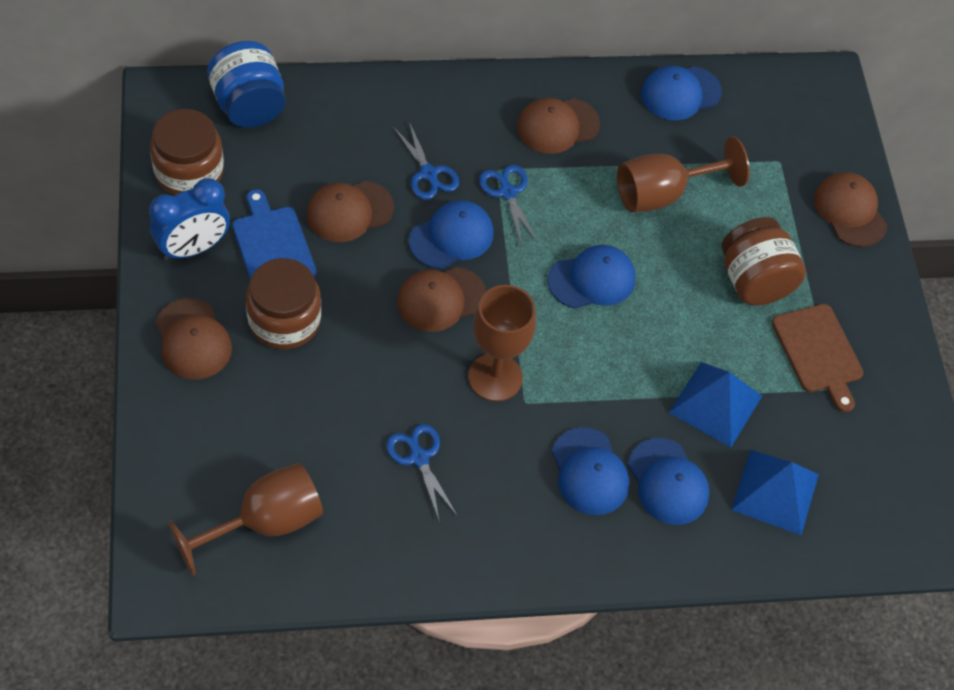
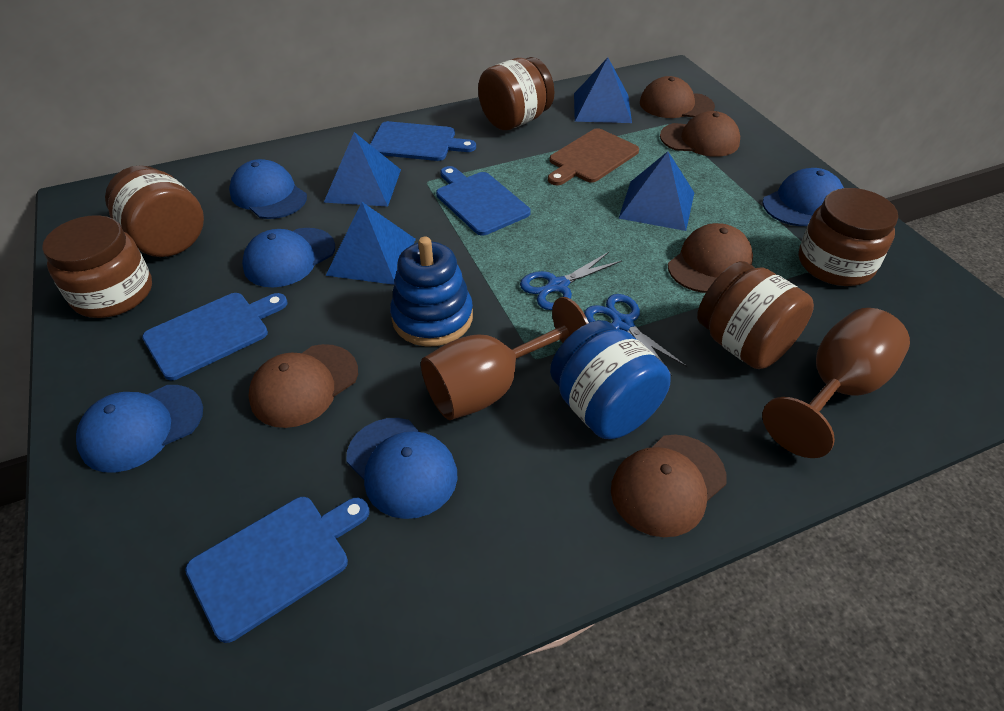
blue clock: [149,178,230,260] = 1 -> none = 0
blue cutting board: [232,189,317,280] = 1 -> [142,293,288,380] [185,497,370,643] [370,121,476,161] [436,166,531,236] = 4
blue pyramid: [669,362,762,448] [731,450,819,535] = 2 -> [324,132,401,207] [325,202,416,285] [574,58,632,123] [618,152,694,231] = 4
blue scissors: [386,424,457,522] [394,122,459,200] [479,165,538,244] = 3 -> [520,252,622,310] [584,294,688,376] = 2
blue stacking toy: none = 0 -> [390,237,473,346] = 1
brown goblet: [168,463,323,576] [468,285,536,402] [617,137,750,212] = 3 -> [421,297,589,420] [762,308,910,458] = 2
brown jar: [150,109,224,195] [246,258,321,349] [722,217,806,305] = 3 -> [42,215,152,318] [105,165,204,257] [478,57,555,130] [697,261,814,369] [799,188,898,286] = 5

